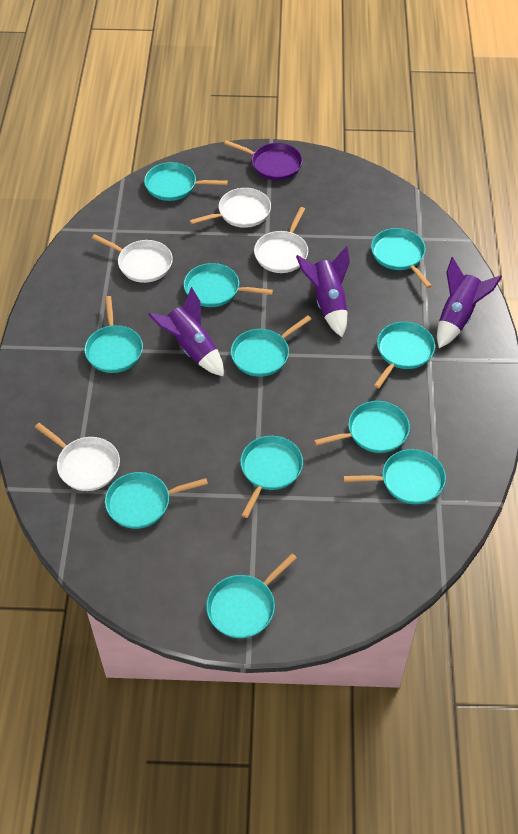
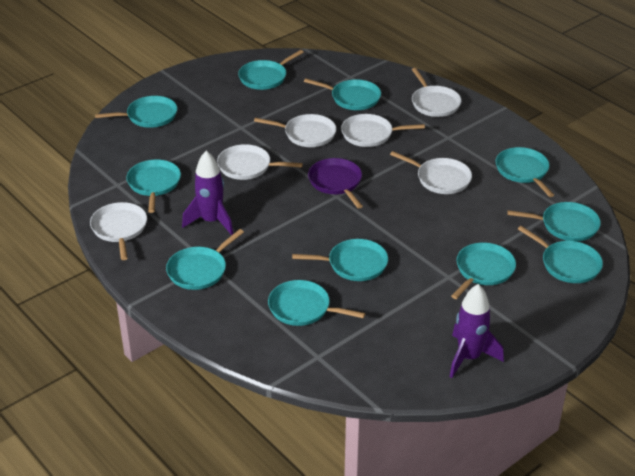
purple rocket: [148,287,224,377] [296,246,350,337] [437,257,502,348] = 3 -> [182,151,233,235] [449,284,504,378] = 2
white pan: [35,423,120,491] [92,234,173,283] [189,188,271,228] [254,207,308,273] = 4 -> [90,202,147,260] [217,144,303,180] [254,114,336,147] [341,114,425,147] [390,151,472,194] [412,68,461,117] = 6

